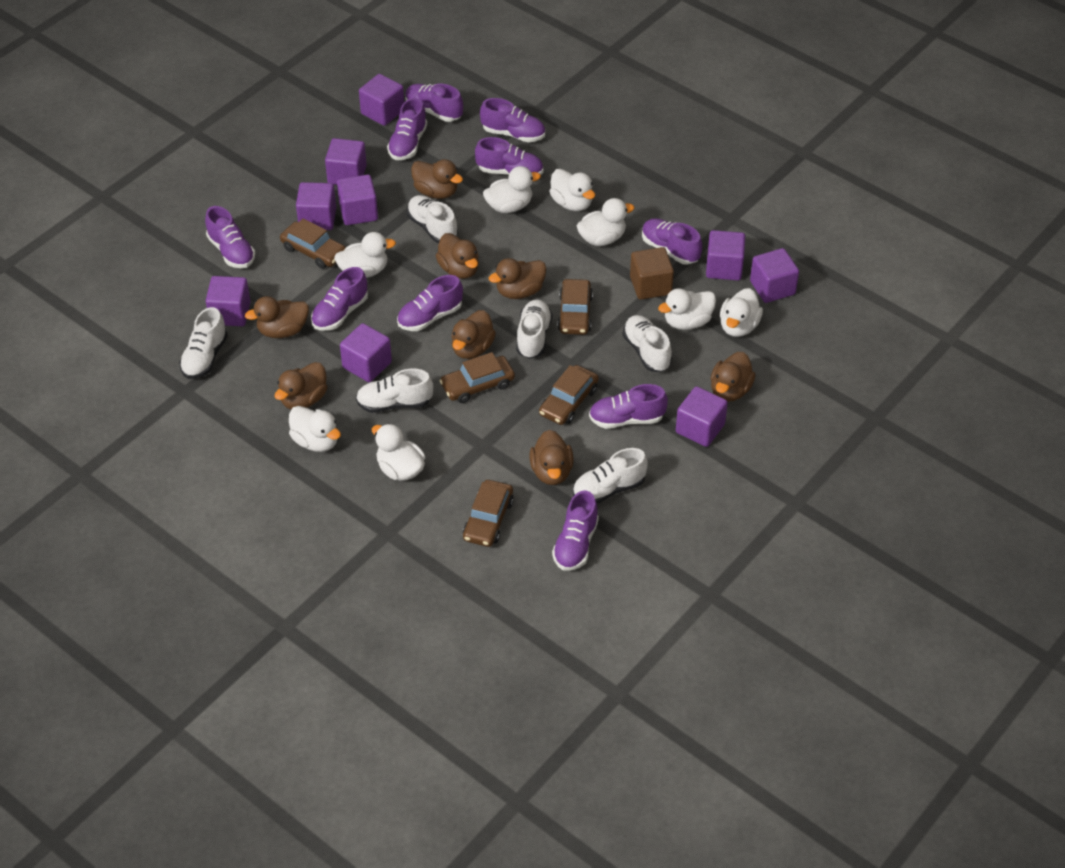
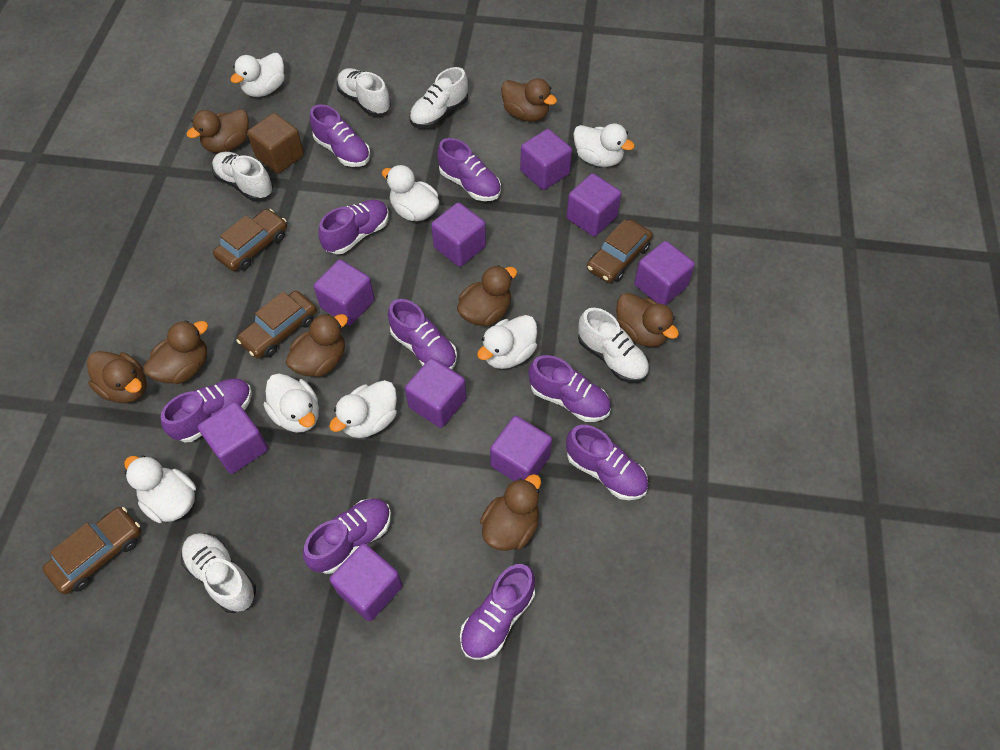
brown car: [280,218,346,269] [440,352,515,403] [463,480,514,547] [539,365,599,425] [557,279,593,335] = 5 -> [42,507,141,594] [213,209,287,271] [236,291,317,359] [587,219,653,283] = 4
purple shoe: [205,206,255,268] [311,267,368,331] [387,98,427,160] [397,275,463,331] [405,84,463,122] [475,137,543,175] [480,98,545,142] [552,491,599,571] [589,384,668,429] [642,218,702,265] = 10 -> [161,378,252,442] [303,498,391,574] [310,104,370,167] [319,200,389,254] [388,299,457,370] [437,138,501,201] [460,564,535,660] [528,355,611,422] [566,425,648,500] = 9
white duck: [289,406,341,452] [334,232,396,278] [372,424,425,481] [483,166,541,213] [549,169,595,211] [577,198,634,246] [658,289,716,330] [720,288,763,337] = 8 -> [124,455,196,523] [230,53,285,97] [264,374,319,433] [329,380,397,438] [382,165,439,222] [477,315,537,369] [573,123,635,167] = 7
white shoe: [179,307,228,379] [356,369,433,413] [407,195,458,243] [516,299,553,359] [573,448,648,504] [623,315,672,372] = 6 -> [181,533,256,613] [212,152,273,201] [337,68,391,116] [410,67,468,128] [578,308,649,383] = 5

